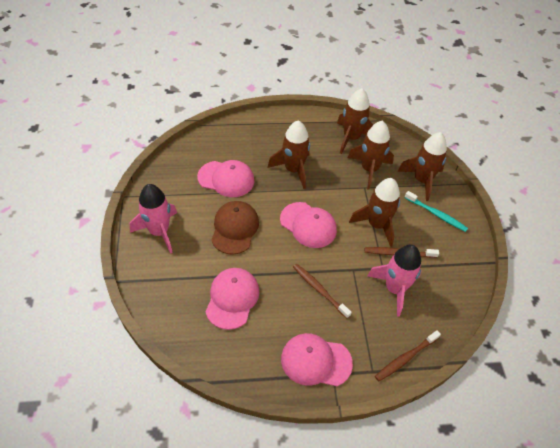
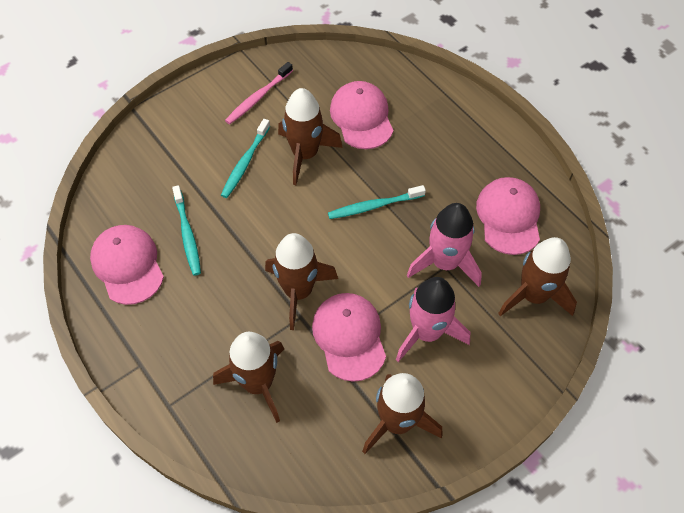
brown cap: [211,201,259,255] = 1 -> none = 0
brown toothbrush: [293,264,352,319] [365,247,439,258] [375,330,441,381] = 3 -> none = 0
pink toothbrush: none = 0 -> [225,62,293,124] = 1
turquoise toothbrush: [405,191,468,232] = 1 -> [172,185,201,276] [221,119,270,198] [328,185,426,219] = 3

